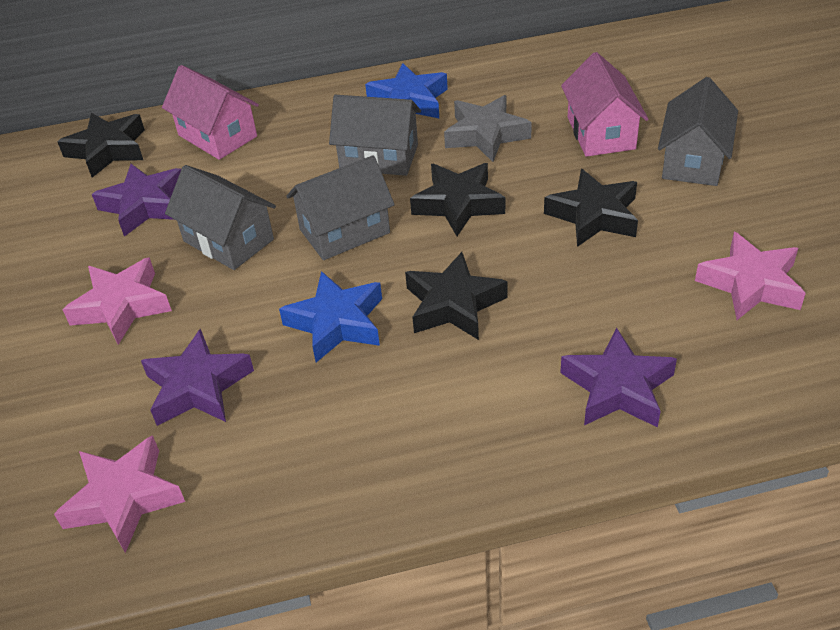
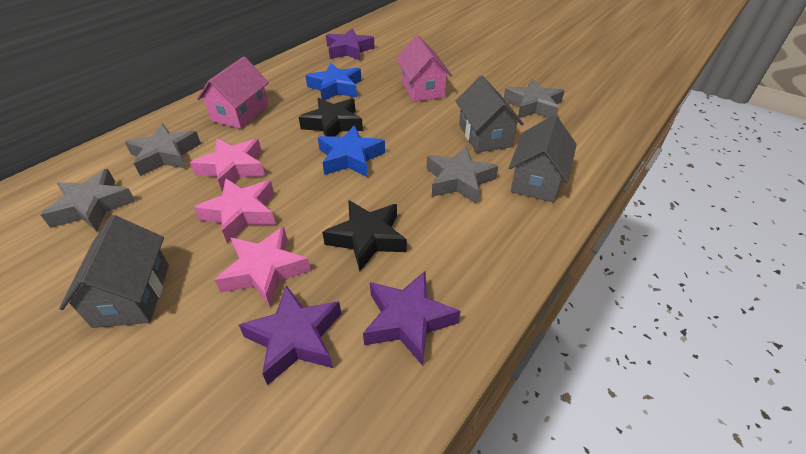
black star: [57,113,145,178] [405,252,507,340] [410,163,505,236] [544,169,638,247] = 4 -> [299,98,363,137] [322,200,407,271] = 2
grey house: [165,165,276,270] [287,155,395,260] [329,95,421,176] [658,77,738,186] = 4 -> [59,215,169,328] [456,76,524,153] [509,115,577,203] = 3
grey star: [444,95,532,162] = 1 -> [41,169,135,231] [125,124,201,176] [426,146,498,204] [504,79,565,118] = 4

